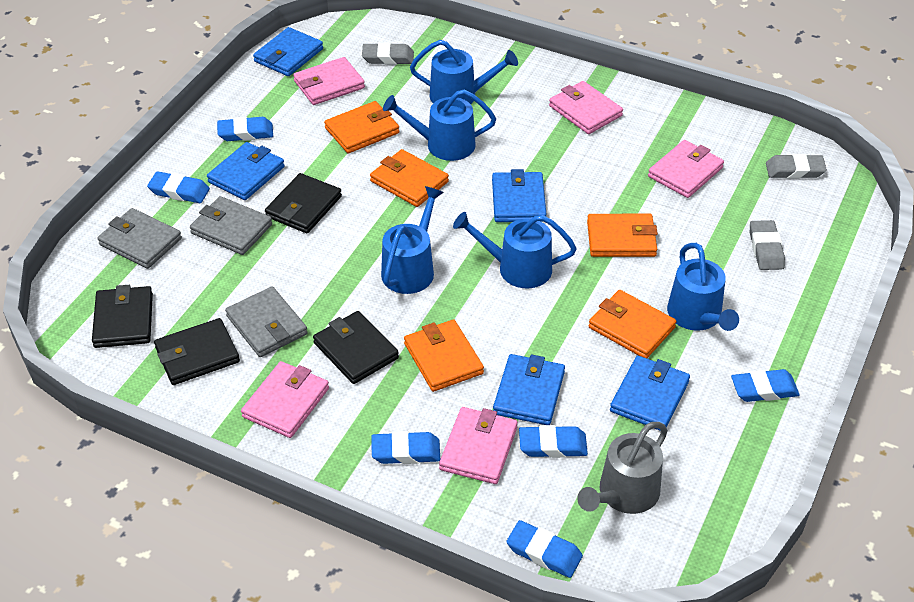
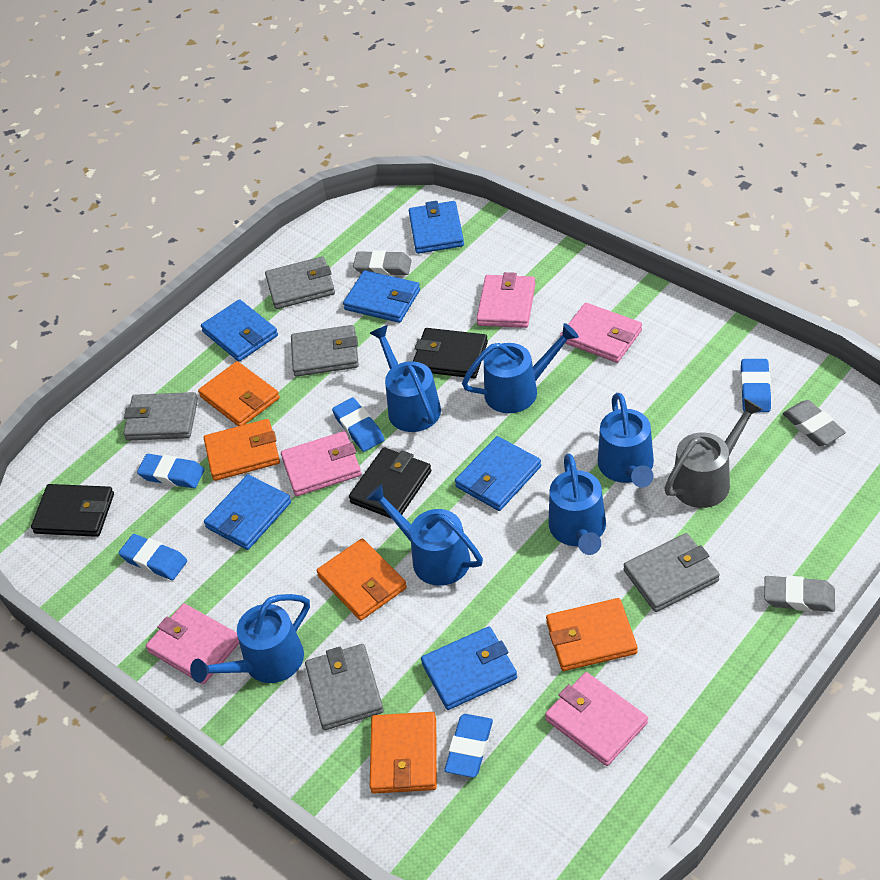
black wallet: [92,285,153,348] [154,318,240,385] [265,173,342,233] [313,311,399,384] = 4 -> [31,484,114,537] [349,447,432,519] [413,328,488,378] = 3
blue eraser: [147,171,210,203] [217,117,273,141] [372,431,440,464] [506,520,583,578] [519,425,588,458] [731,369,800,402] = 6 -> [119,534,187,580] [137,454,204,488] [332,398,385,452] [444,714,493,778] [741,359,771,412] = 5
blue wallet: [207,142,285,200] [253,27,323,76] [492,169,547,222] [493,354,565,425] [610,356,690,431] = 5 -> [201,299,278,362] [204,474,291,550] [343,270,420,323] [409,201,464,254] [421,626,517,710] [455,436,541,511] = 6
blue watering can: [381,186,444,294] [383,90,496,161] [410,40,518,104] [453,212,577,288] [667,243,739,331] = 5 -> [190,594,310,683] [366,484,483,586] [370,325,441,432] [462,323,579,413] [549,454,606,555] [598,393,654,488] = 6
grey wallet: [97,208,182,269] [190,196,272,255] [225,286,308,357] = 3 -> [123,392,198,440] [265,256,335,309] [291,325,359,377] [305,644,384,730] [624,533,720,612] = 5

